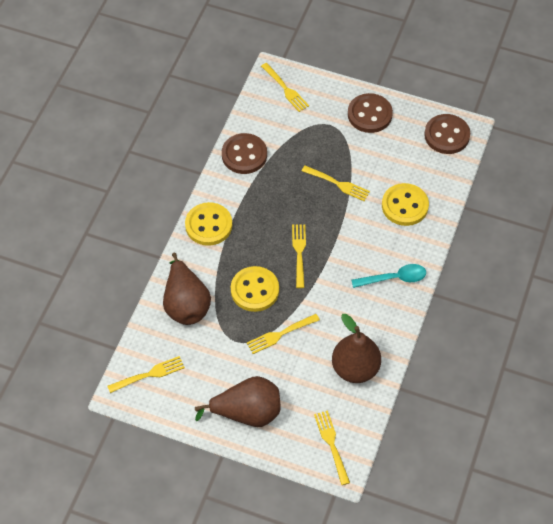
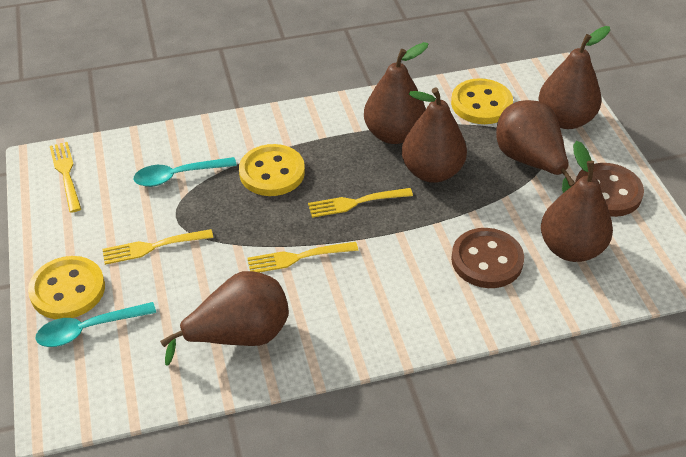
brown button: [222,133,267,174] [348,93,393,133] [424,114,470,154] = 3 -> [451,228,524,288] [575,163,644,217] = 2
brown pear: [163,253,211,325] [195,376,281,427] [332,314,381,383] = 3 -> [160,271,289,366] [364,42,428,144] [402,88,467,183] [496,100,575,193] [538,26,610,129] [541,141,613,262] = 6
turquoise spoon: [351,264,426,288] = 1 -> [36,302,156,347] [134,157,237,187] = 2
yellow fork: [108,356,185,393] [247,314,320,354] [261,63,309,112] [292,224,306,288] [302,165,370,201] [314,411,350,485] = 6 -> [50,142,81,213] [102,229,213,265] [247,242,358,272] [308,188,413,218] = 4

